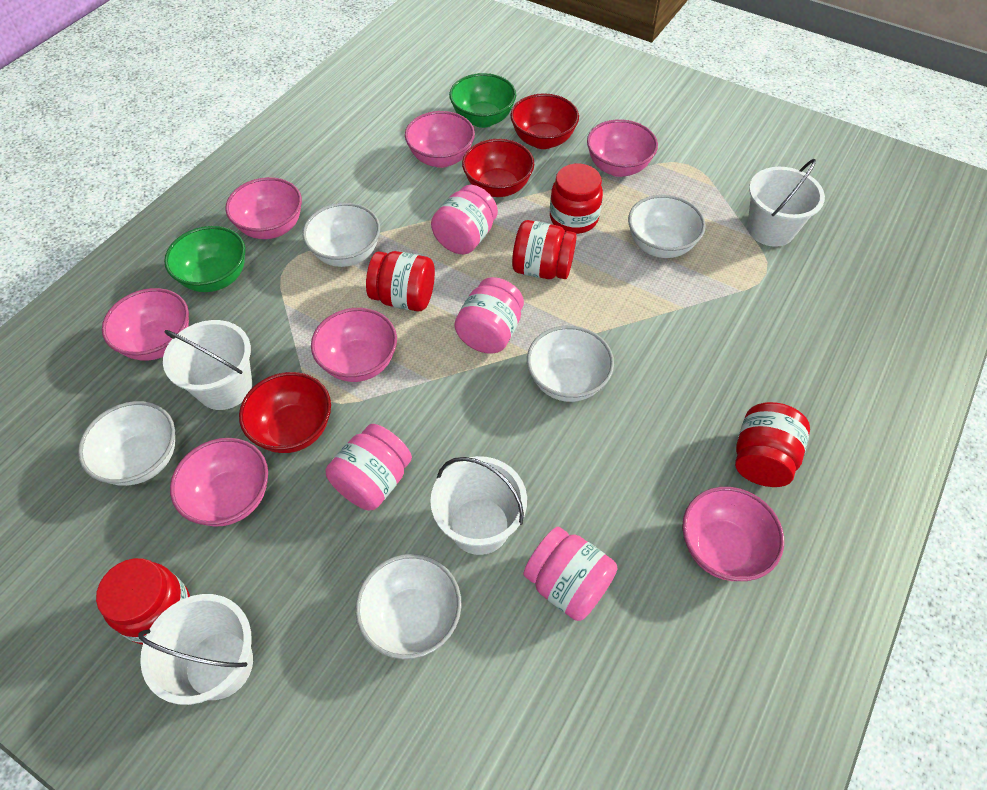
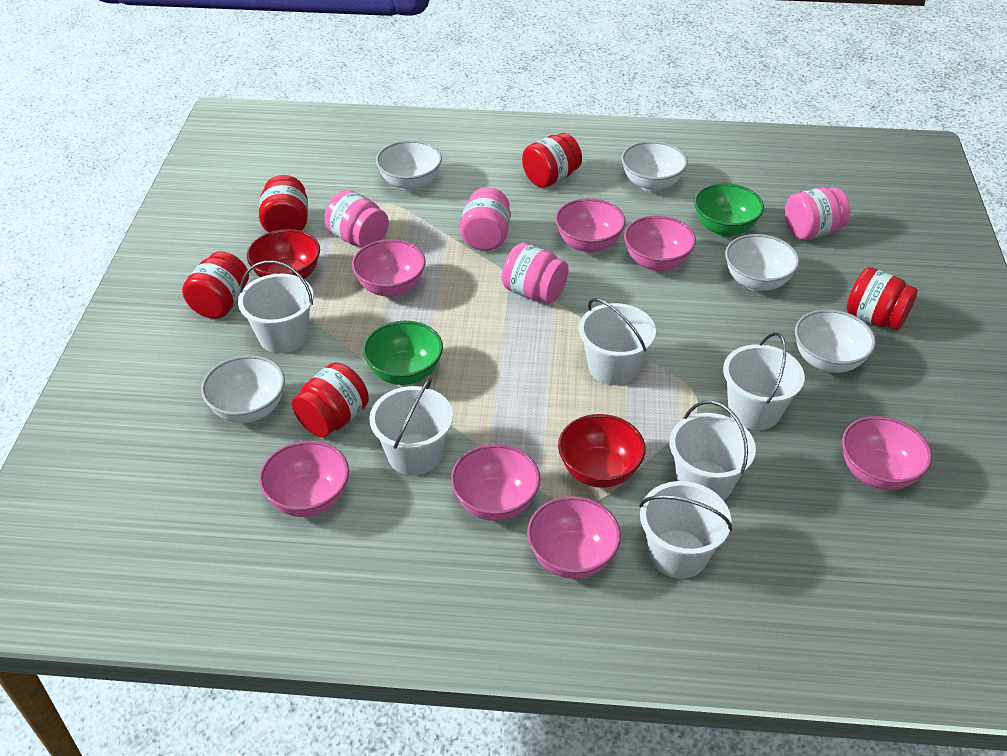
red bowl: [239,372,331,453] [462,139,534,197] [510,93,579,149] = 3 -> [247,229,320,279] [558,414,646,488] = 2
white bucket: [138,594,253,705] [163,320,252,410] [430,456,527,555] [747,159,825,247] = 4 -> [238,260,314,353] [369,377,453,475] [579,298,656,385] [639,481,732,579] [670,400,756,500] [723,332,805,430] = 6

